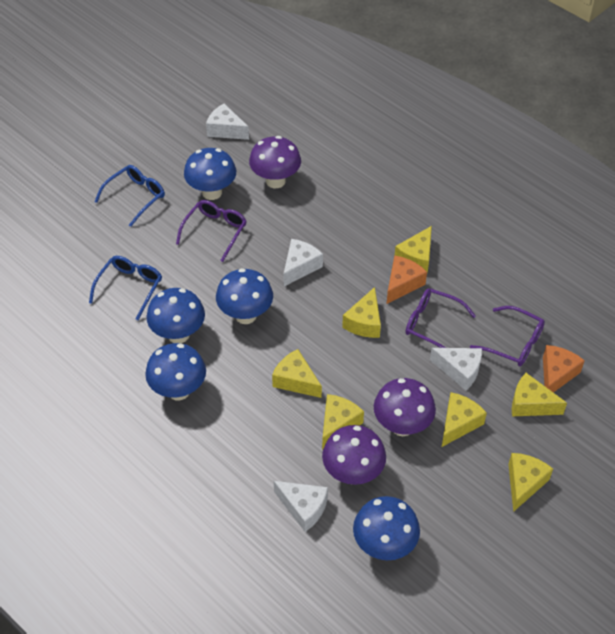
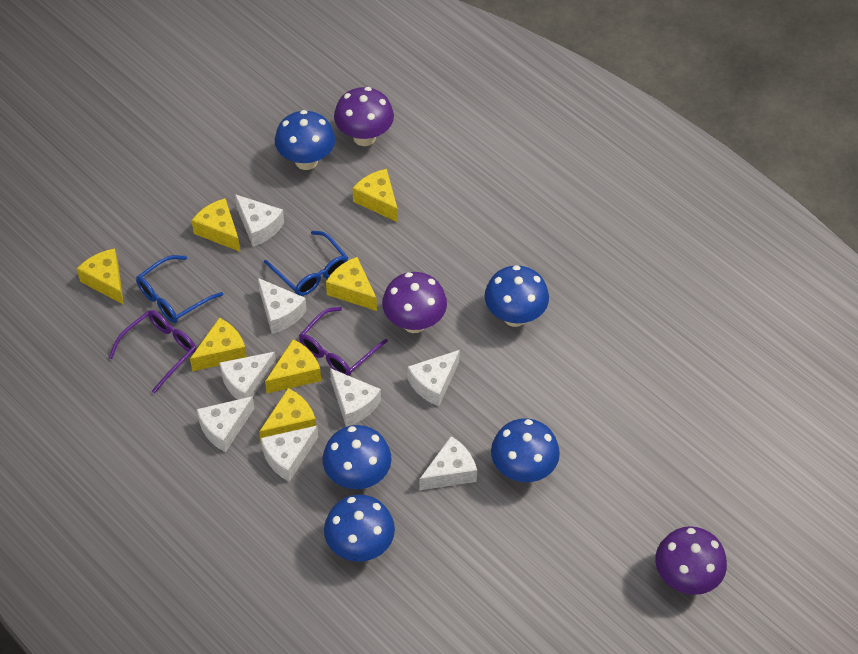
orange cheese: [387,255,427,304] [543,345,585,393] = 2 -> none = 0
purple glasses: [176,200,247,262] [405,288,476,348] [470,306,545,366] = 3 -> [109,310,196,394] [299,307,388,376] = 2
white cheese: [206,103,249,140] [274,481,328,532] [283,239,323,287] [430,348,482,391] = 4 -> [197,396,255,452] [219,352,276,400] [235,194,284,247] [258,278,307,334] [261,426,318,482] [330,368,381,427] [407,350,460,406] [419,436,477,490] = 8

